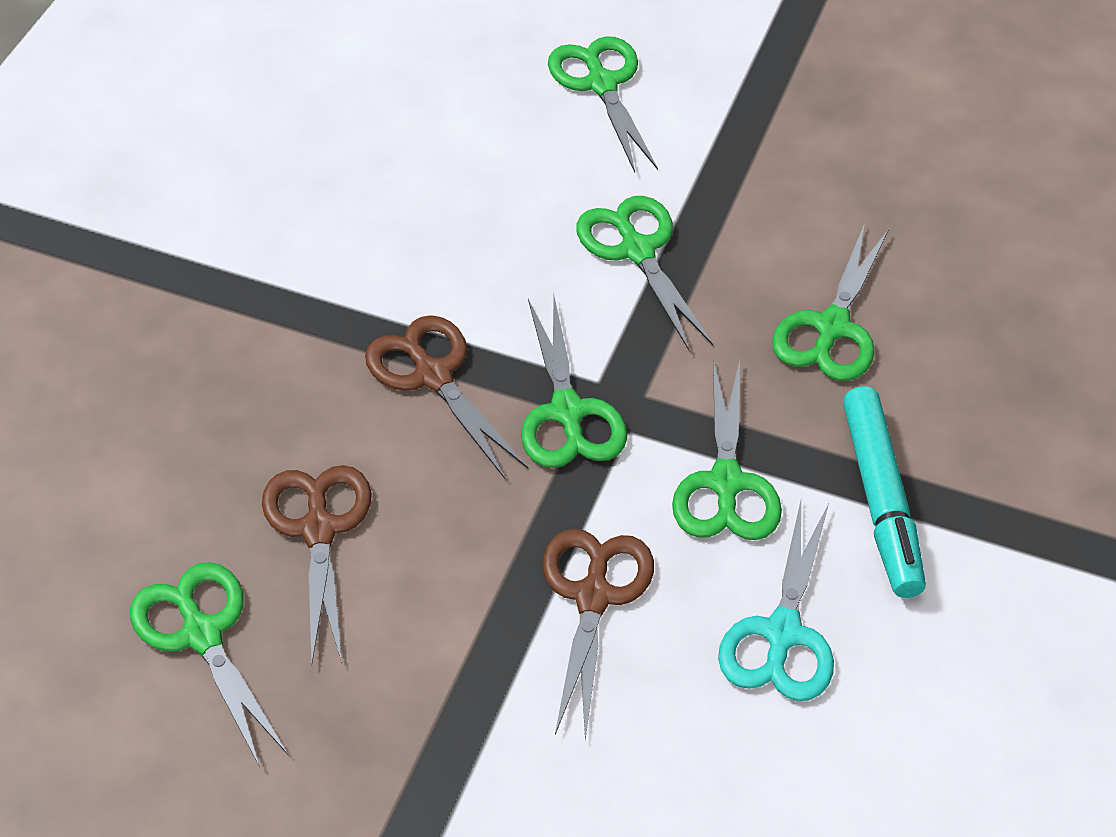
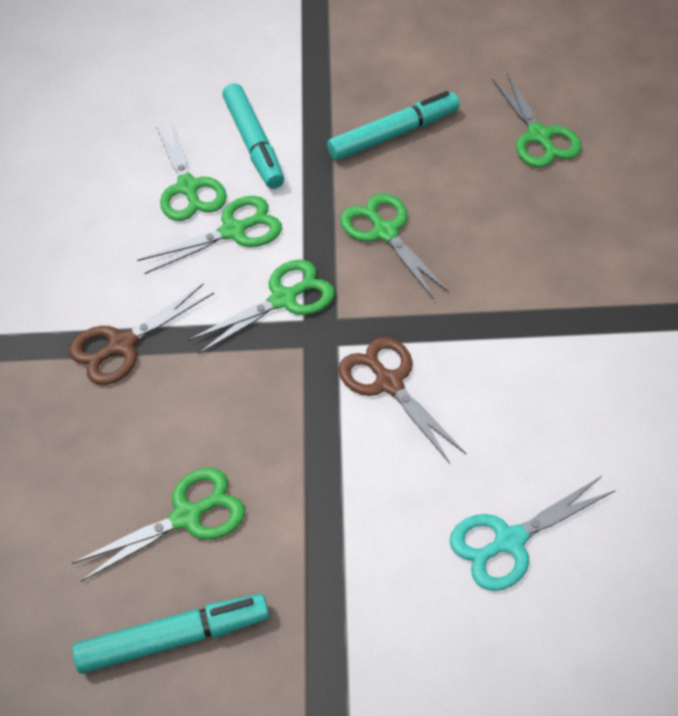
brown scissors: [262,465,372,663] [365,315,529,479] [543,529,654,740] = 3 -> [69,283,214,385] [338,337,466,463] = 2
turquoise marker: [843,386,926,598] = 1 -> [72,594,269,674] [222,83,284,189] [327,91,460,161] = 3

